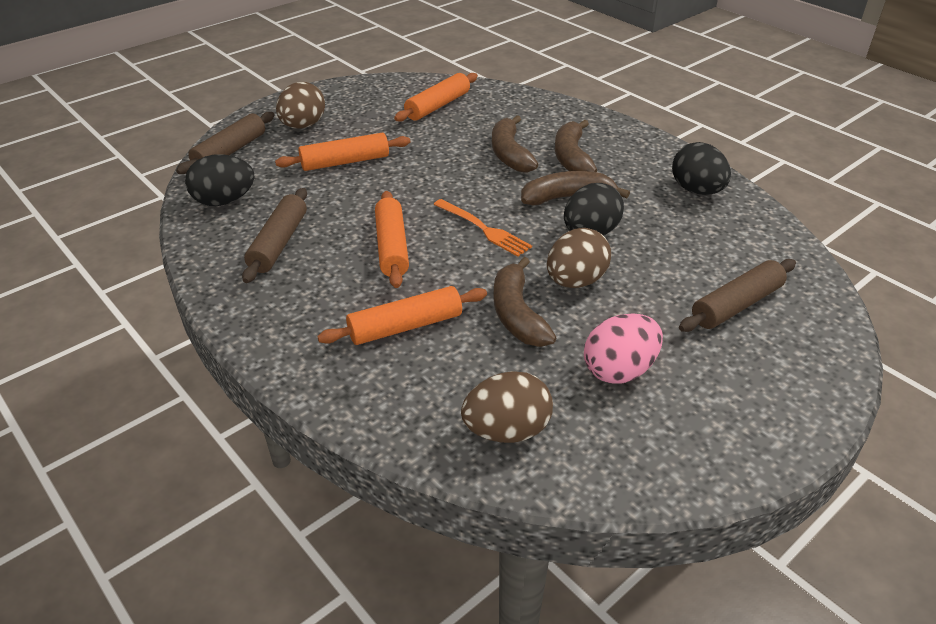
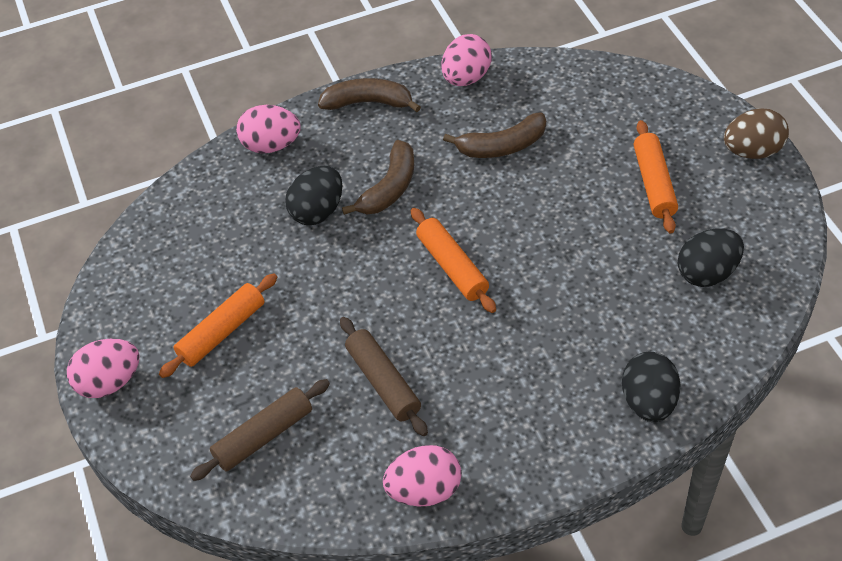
brown banana: [492,115,538,173] [493,257,556,347] [521,171,630,205] [555,120,597,172] = 4 -> [318,78,421,112] [342,140,414,215] [443,112,546,158] = 3
brown egg: [276,82,325,128] [461,371,553,443] [547,228,611,288] = 3 -> [724,108,789,159] = 1
brown rolling pin: [176,112,274,174] [242,188,307,283] [679,259,796,332] = 3 -> [190,379,330,481] [340,317,428,436] = 2
orange fork: [433,199,532,257] = 1 -> none = 0
orange rolling pin: [275,133,410,171] [317,286,487,345] [375,191,409,288] [394,73,478,122] = 4 -> [159,273,277,378] [411,208,496,313] [634,120,678,233] = 3
pink egg: [584,313,663,384] = 1 -> [67,339,140,398] [236,105,301,153] [383,445,462,506] [442,34,492,86] = 4

